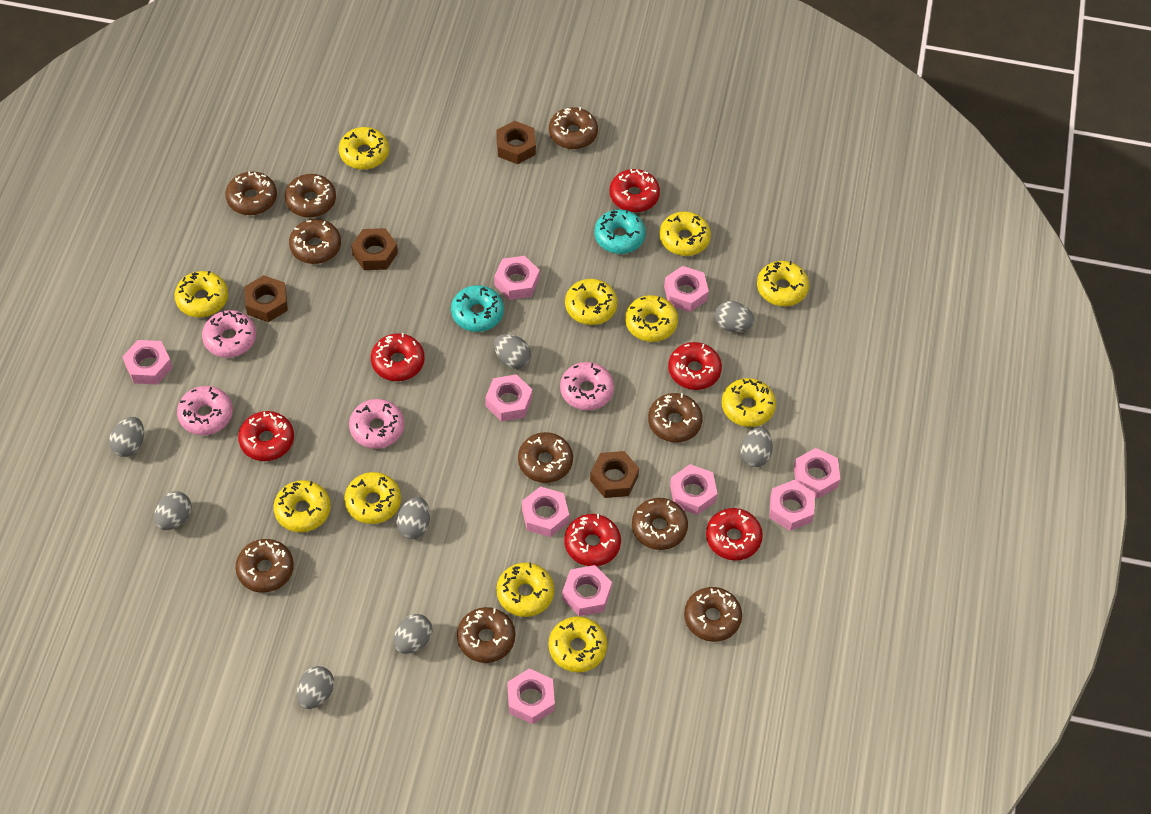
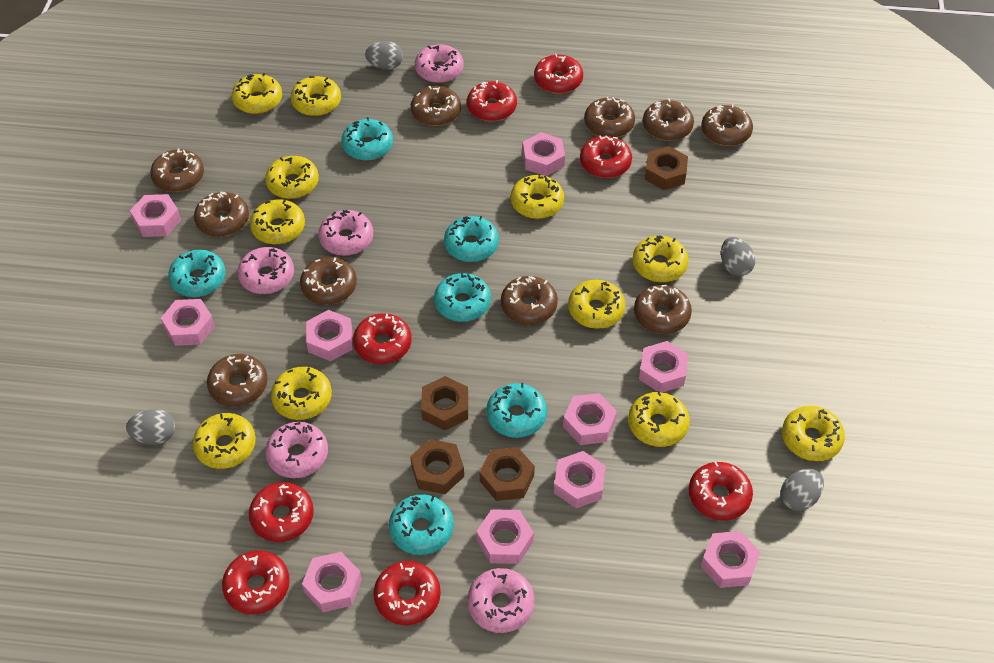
grey egg: [109,417,144,457] [154,491,192,530] [297,666,334,709] [394,614,432,654] [396,497,430,539] [494,334,531,369] [714,301,754,332] [740,427,773,467] = 8 -> [126,409,175,445] [365,41,403,70] [721,237,755,276] [780,469,824,511] = 4
pink donut: [177,386,233,435] [202,310,256,358] [349,399,404,449] [560,362,614,410] = 4 -> [237,247,294,294] [265,422,328,478] [318,210,373,256] [415,44,464,83] [467,568,534,633] = 5
red donut: [238,411,294,461] [371,333,425,381] [564,514,621,566] [610,169,660,212] [668,342,722,390] [706,508,763,561] = 6 -> [222,550,290,614] [249,482,314,542] [353,313,412,364] [373,561,441,625] [467,80,517,121] [534,54,583,93] [580,135,632,178] [689,461,753,521] = 8
turquoise donut: [451,285,504,332] [594,209,646,254] = 2 -> [168,250,225,297] [341,117,393,160] [389,494,454,555] [434,273,491,322] [444,216,499,262] [486,383,547,438] = 6

